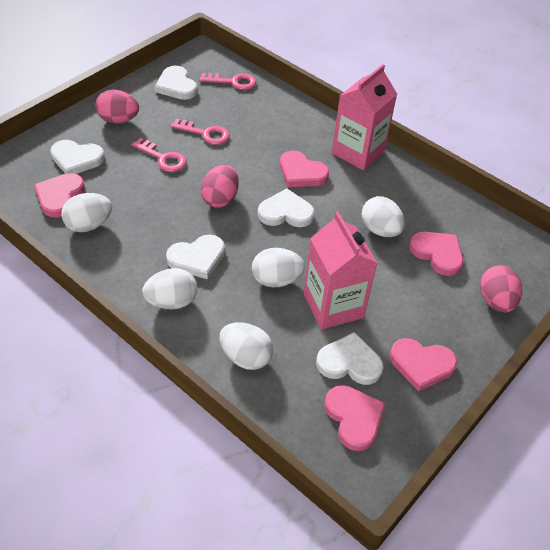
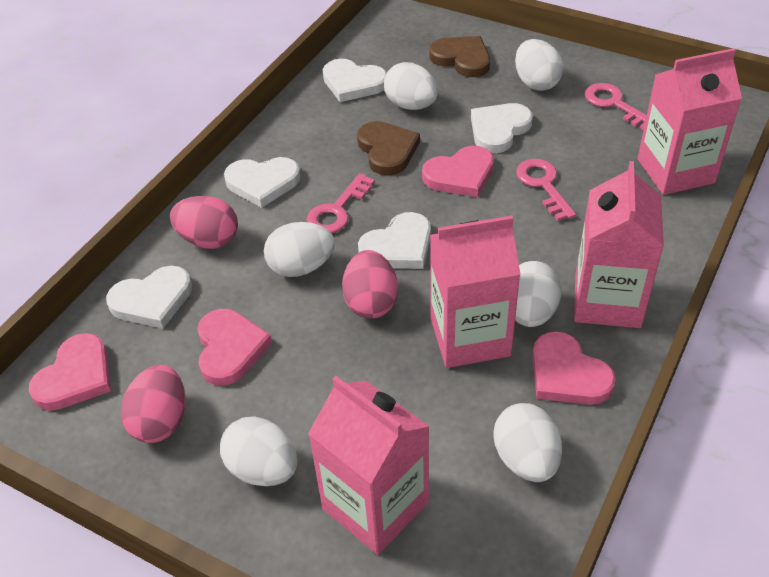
brown heart: none = 0 -> [357,121,420,175] [429,36,490,77] = 2
pink carton: [304,212,378,330] [332,64,397,170] = 2 -> [308,376,430,555] [430,216,521,368] [574,161,664,328] [637,48,742,195] = 4
pink heart: [34,173,85,218] [280,151,329,187] [324,385,385,451] [390,338,457,392] [409,232,464,276] = 5 -> [28,333,111,411] [197,309,272,386] [422,146,494,198] [532,331,616,405] = 4
white egg: [61,193,112,232] [142,268,198,310] [219,322,273,370] [252,248,305,287] [362,196,405,237] = 5 -> [220,416,297,486] [264,222,335,277] [384,62,438,110] [493,403,562,482] [515,39,563,91] [515,261,562,327] = 6

